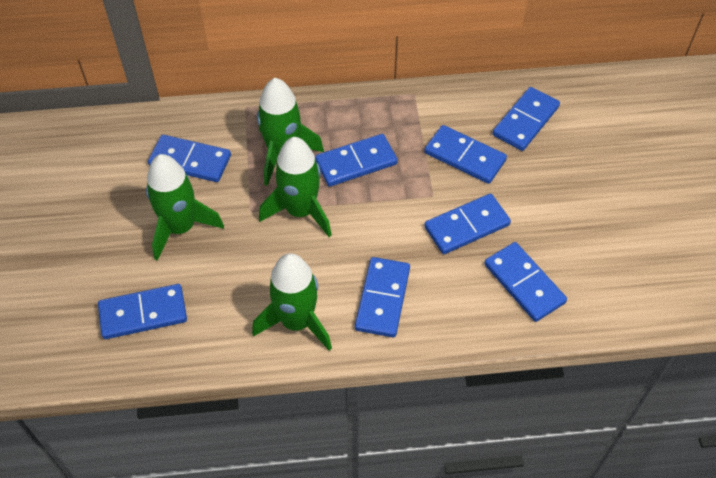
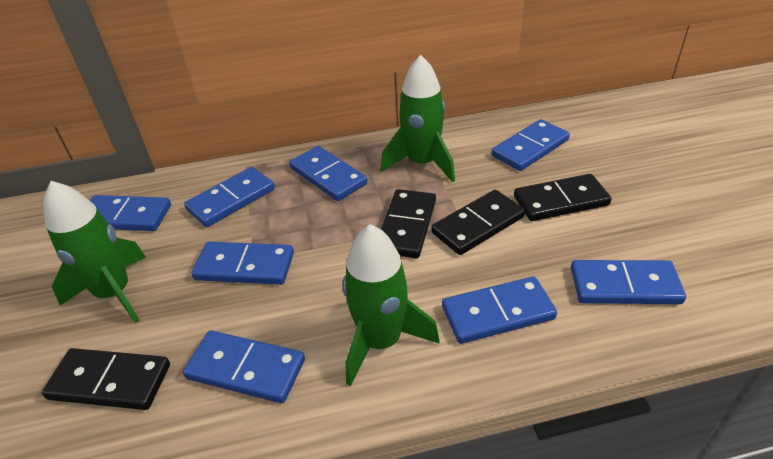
black domino: none = 0 -> [42,348,170,410] [381,189,436,258] [431,190,525,255] [514,174,612,221] = 4
green rocket: [146,154,224,261] [252,253,332,351] [257,78,324,186] [259,137,331,237] = 4 -> [43,181,146,323] [343,224,440,386] [381,55,455,182] = 3

